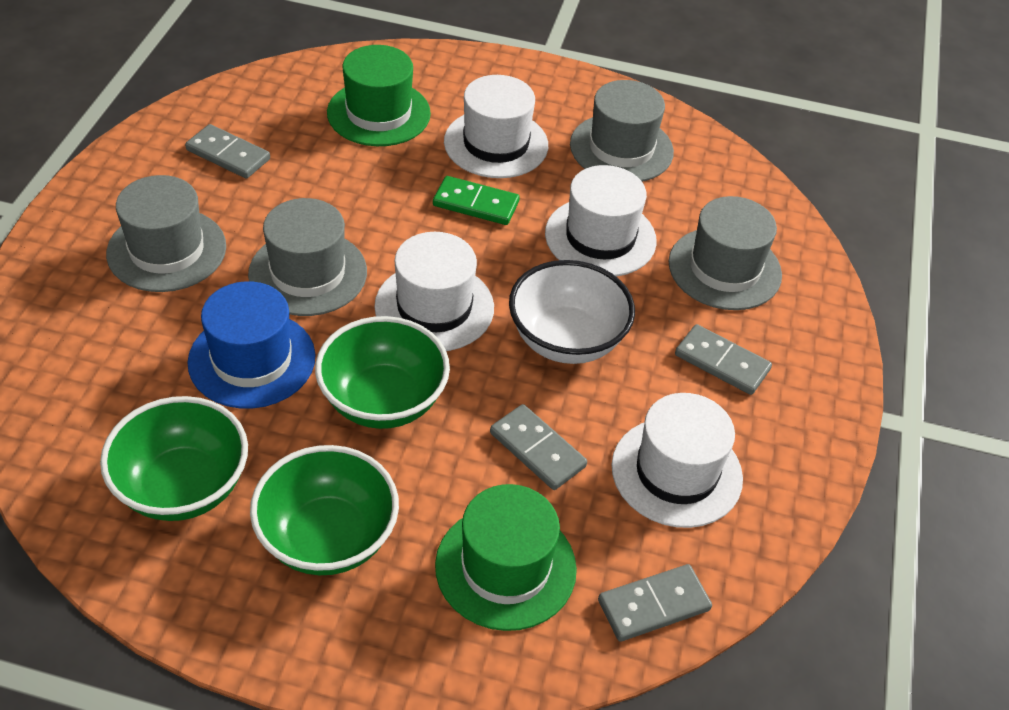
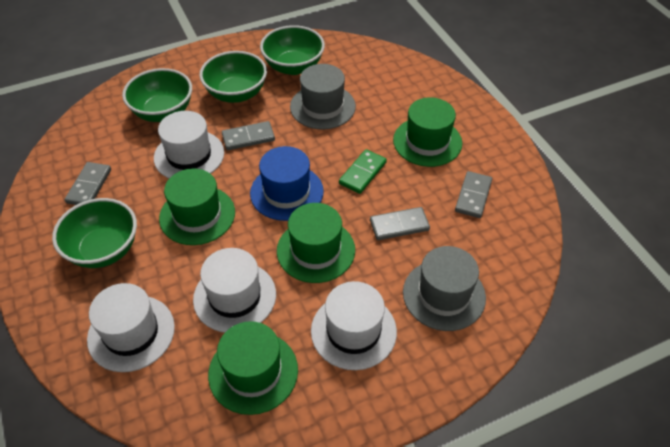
green bowl: [100,396,248,521] [250,445,399,575] [315,316,450,429] = 3 -> [52,198,137,268] [122,68,192,122] [199,51,267,103] [260,25,325,75] = 4
green hat: [327,45,431,146] [435,484,577,631] = 2 -> [159,168,235,245] [208,321,298,415] [277,203,355,283] [393,97,462,167] = 4
grey hat: [106,175,226,292] [248,198,367,316] [570,80,674,182] [669,196,782,310] = 4 -> [290,64,356,130] [403,246,486,331] = 2
white bowl: [509,260,635,364] = 1 -> none = 0

